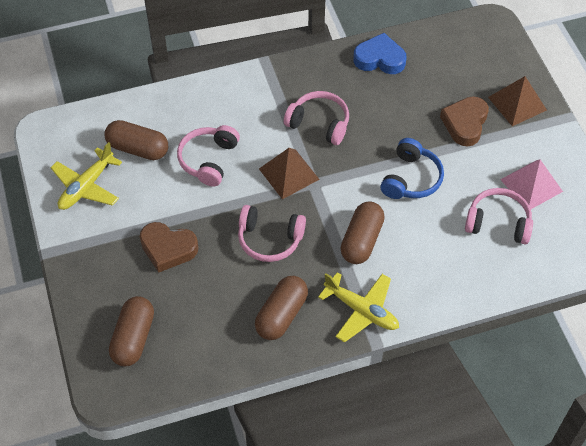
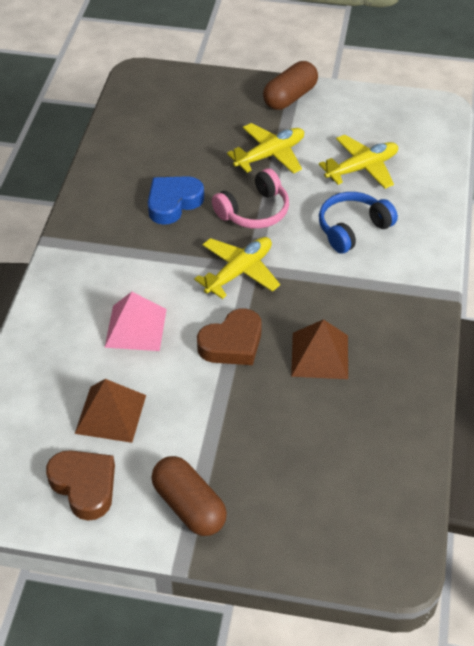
brown capsule: [105,120,168,160] [109,296,154,366] [255,276,308,340] [341,202,385,264] = 4 -> [152,456,227,536] [263,61,318,110] = 2
pink headphones: [177,125,240,186] [238,205,306,262] [284,91,349,145] [465,188,533,244] = 4 -> [212,168,289,229] = 1
yellow plane: [51,142,122,210] [318,272,399,342] = 2 -> [194,237,280,299] [227,123,304,174] [319,135,398,189] = 3

